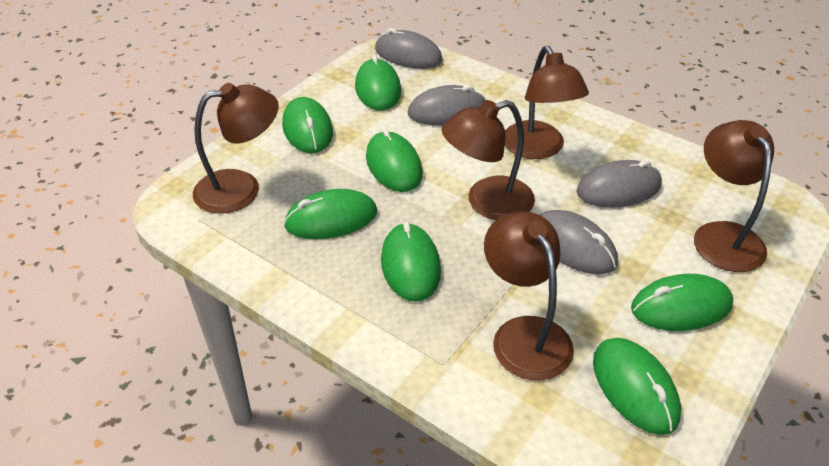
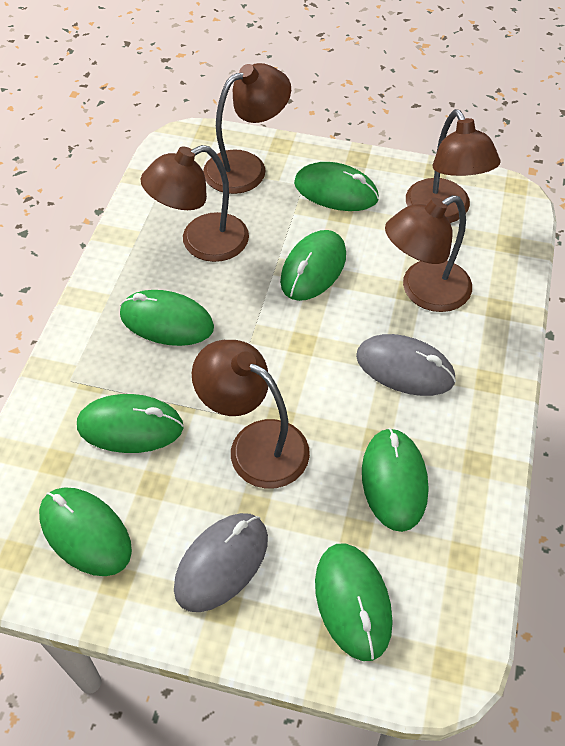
grey mouse: [375,28,443,69] [408,85,486,125] [540,210,618,275] [576,160,662,208] = 4 -> [174,513,268,612] [356,334,456,396] = 2

